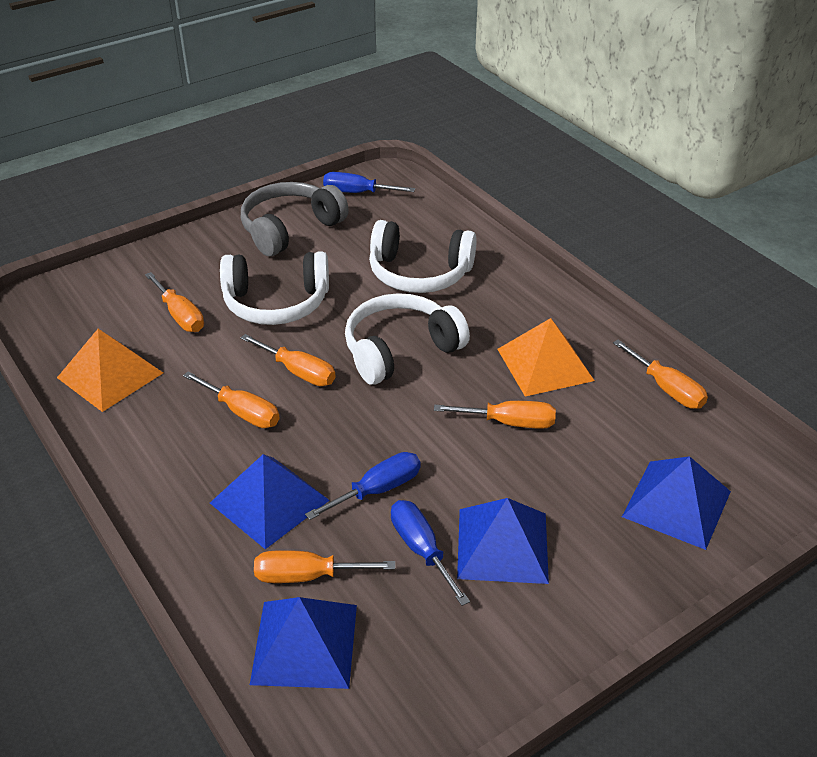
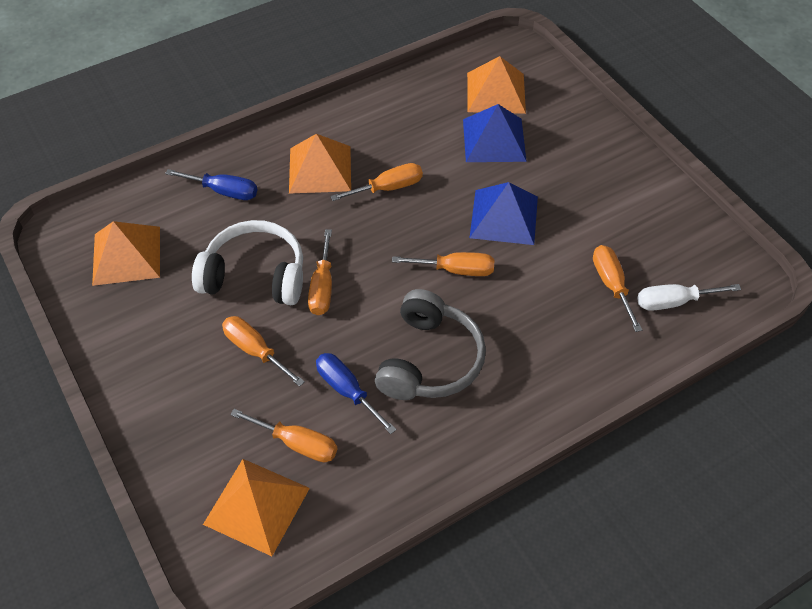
blue pyramid: [210,454,330,549] [250,597,357,689] [457,498,549,584] [622,456,731,550] = 4 -> [463,104,527,162] [470,182,538,245] = 2
blue screwdriver: [305,452,421,520] [323,172,415,193] [391,500,470,606] = 3 -> [165,169,257,200] [316,353,397,434] = 2
orange pyramid: [57,329,163,412] [497,318,595,397] = 2 -> [92,221,160,286] [203,459,310,556] [289,134,351,194] [467,56,526,114] = 4
white headphones: [220,251,329,325] [345,293,470,385] [369,220,477,293] = 3 -> [192,220,303,305] = 1
white screwdriver: none = 0 -> [637,284,741,311] = 1

